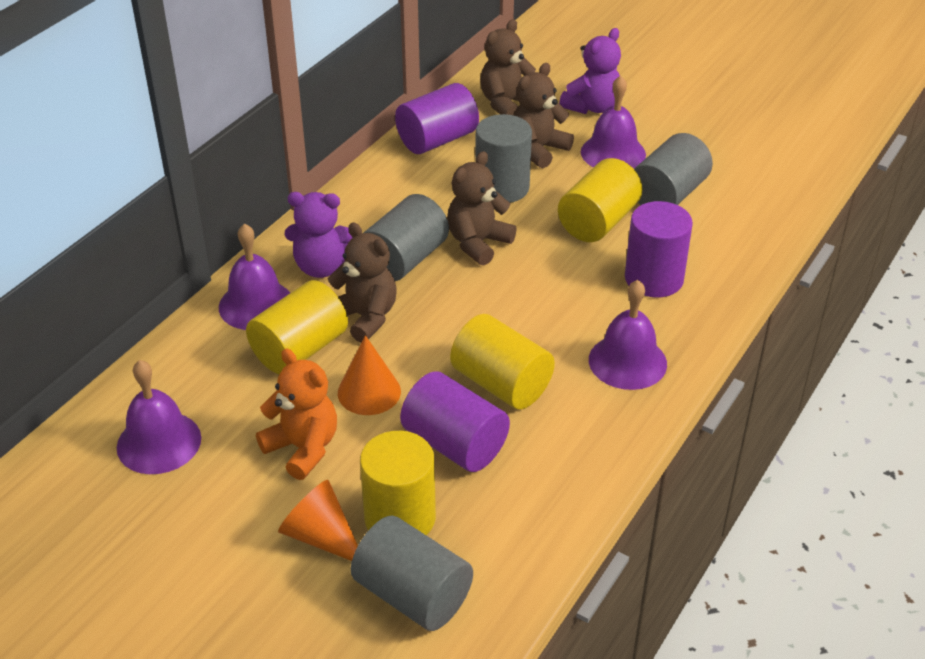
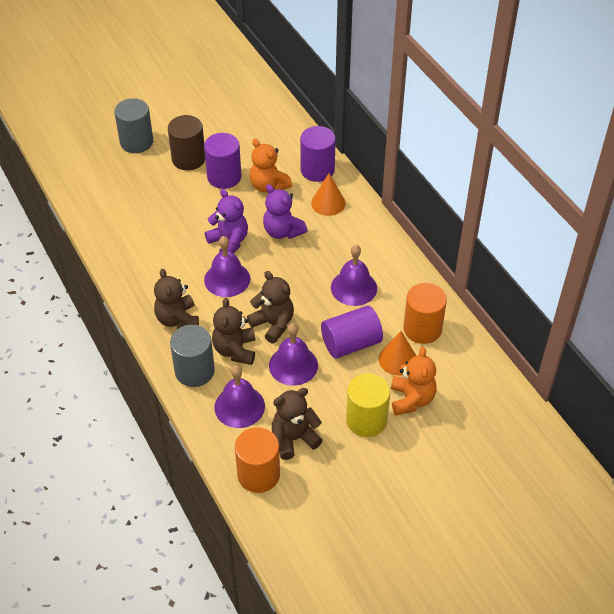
brown cylinder: none = 0 -> [168,115,205,170] = 1
grey cylinder: [351,516,473,631] [364,194,449,281] [475,114,532,203] [634,133,713,205] = 4 -> [114,98,153,153] [170,325,215,387] = 2
orange cylinder: none = 0 -> [235,427,280,493] [403,283,447,344] = 2
orange teddy bear: [256,349,337,480] = 1 -> [250,139,292,193] [391,347,437,415] = 2
yellow cylinder: [246,280,348,374] [360,431,436,535] [450,314,555,409] [558,158,643,242] = 4 -> [346,373,390,437] = 1

